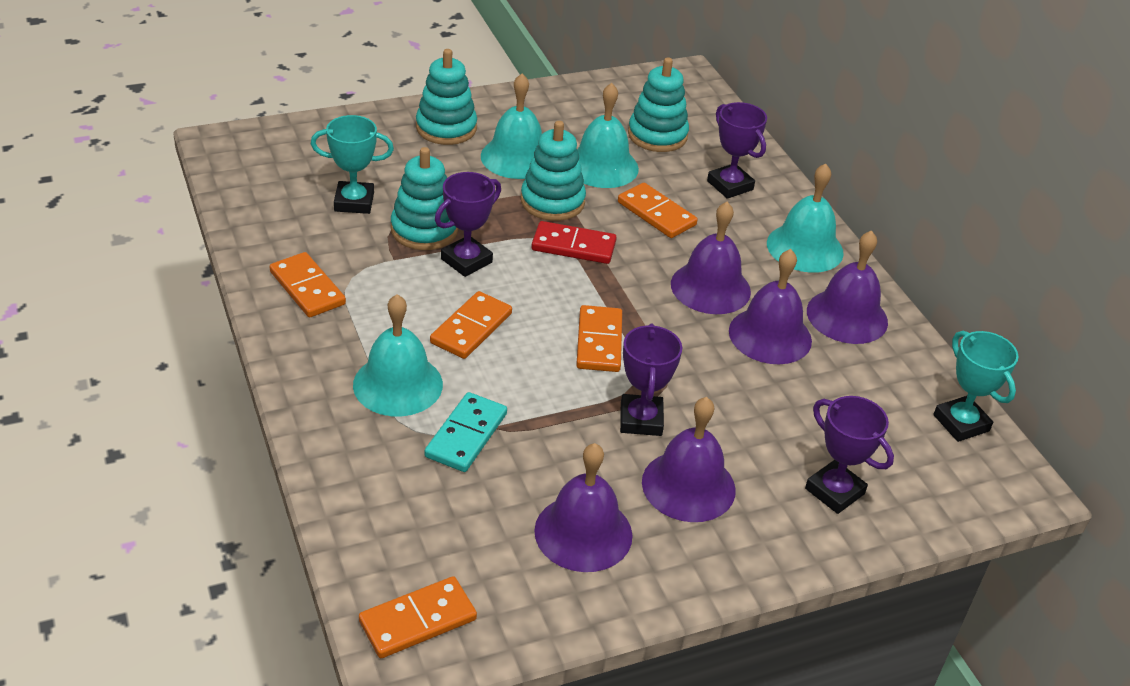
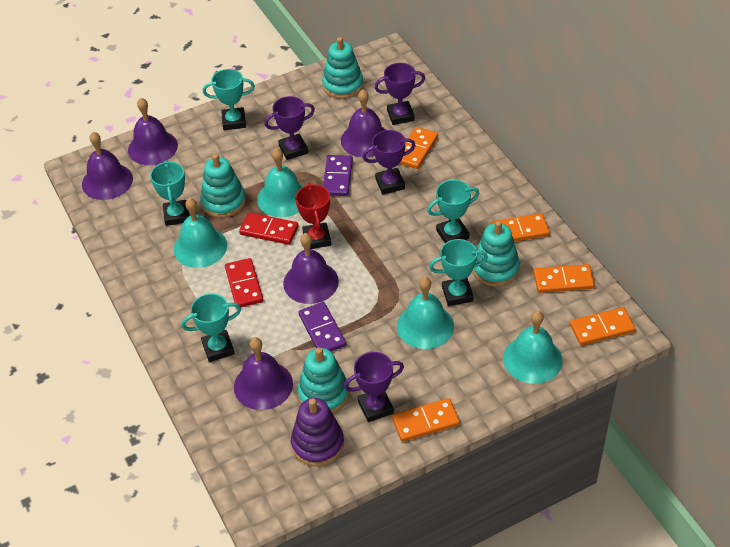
purple domino: none = 0 -> [298,302,346,352] [323,155,353,196] = 2
purple stacking toy: none = 0 -> [291,398,344,466] = 1
red domino: [531,221,617,264] = 1 -> [225,258,263,307] [239,212,299,245] = 2
red trophy: none = 0 -> [295,183,331,249] = 1
turquoise domino: [424,392,507,472] = 1 -> none = 0
turquoise trophy: [311,115,394,214] [933,331,1019,442] = 2 -> [150,160,189,226] [181,293,241,362] [203,69,255,130] [427,180,479,243] [429,239,488,306] = 5

